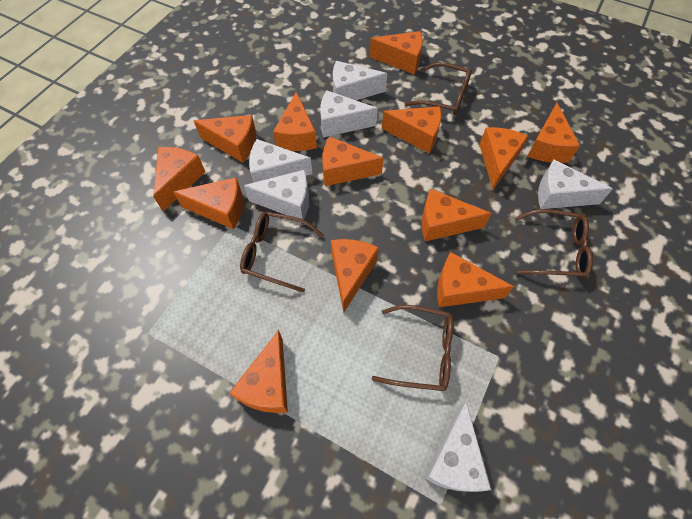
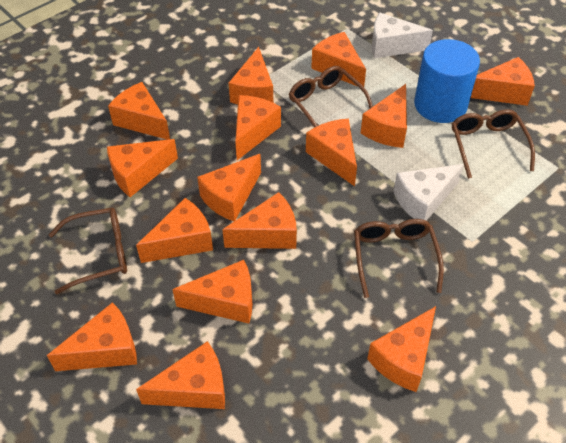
blue cylinder: none = 0 -> [414,39,480,123] = 1
orange cheese: [153,147,205,211] [173,177,243,229] [194,115,256,163] [229,330,288,413] [273,92,317,151] [322,137,384,186] [331,239,379,312] [370,31,423,74] [382,106,441,153] [422,189,491,241] [437,252,514,307] [479,127,528,190] [528,103,580,163] = 13 -> [47,302,137,371] [107,139,178,197] [108,82,170,140] [136,198,213,263] [136,341,225,409] [172,260,252,323] [197,154,261,221] [222,192,297,249] [229,47,273,105] [235,95,281,160] [306,118,357,186] [311,32,366,87] [361,84,407,148] [367,306,436,392] [471,57,535,106] = 15
white cheese: [244,170,309,220] [249,139,312,183] [320,90,378,137] [333,61,387,100] [424,402,491,492] [538,160,613,209] = 6 -> [372,13,433,58] [393,164,464,221] = 2

